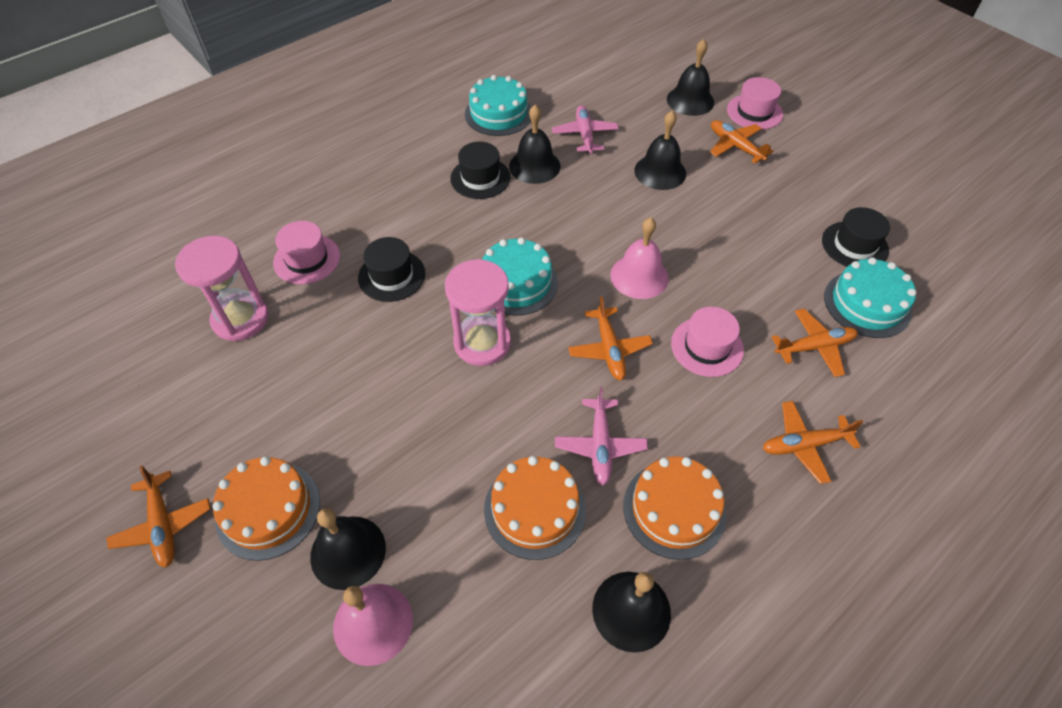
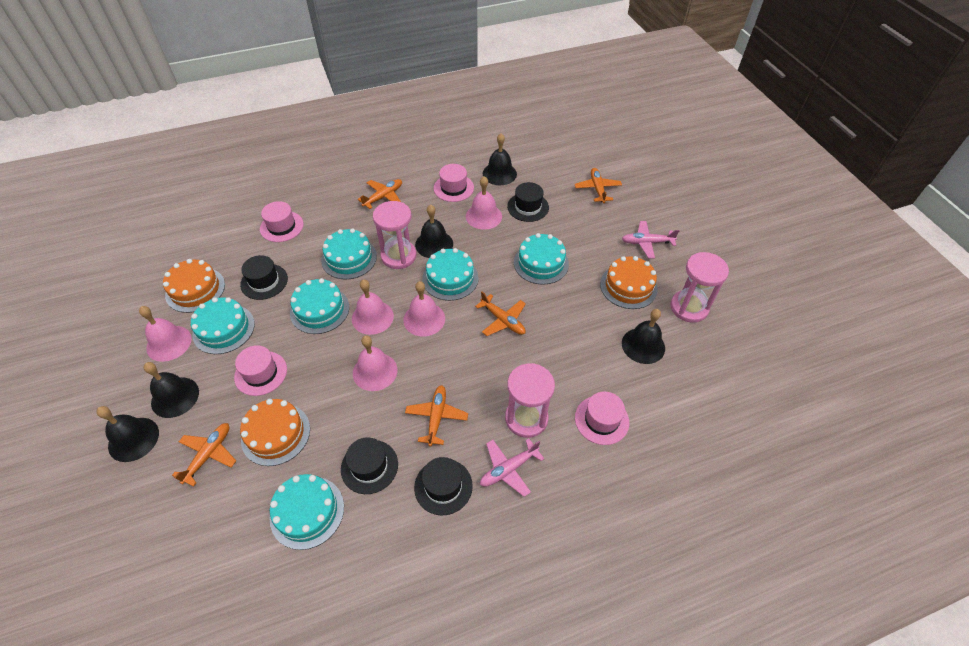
black hat: [358,237,425,302] [450,142,511,199] [822,207,890,267] = 3 -> [240,255,288,300] [341,437,398,494] [414,457,473,515] [507,182,549,222] = 4
pink bell: [333,584,413,666] [610,217,669,299] = 2 -> [139,306,192,362] [352,280,394,335] [353,336,397,391] [403,281,445,336] [466,176,502,230] = 5
pink hat: [273,221,340,284] [671,307,744,377] [727,77,783,130] = 3 -> [234,345,287,396] [260,201,304,242] [434,164,474,202] [575,392,629,445] = 4
pink hourglass: [175,236,269,341] [445,259,511,366] = 2 -> [373,201,416,269] [505,363,555,438] [671,252,729,323] = 3
turquoise cake: [465,75,532,136] [482,237,558,316] [824,257,916,338] = 3 -> [191,297,255,354] [270,474,344,550] [290,278,349,334] [321,229,377,279] [422,248,479,301] [514,233,569,285] = 6

